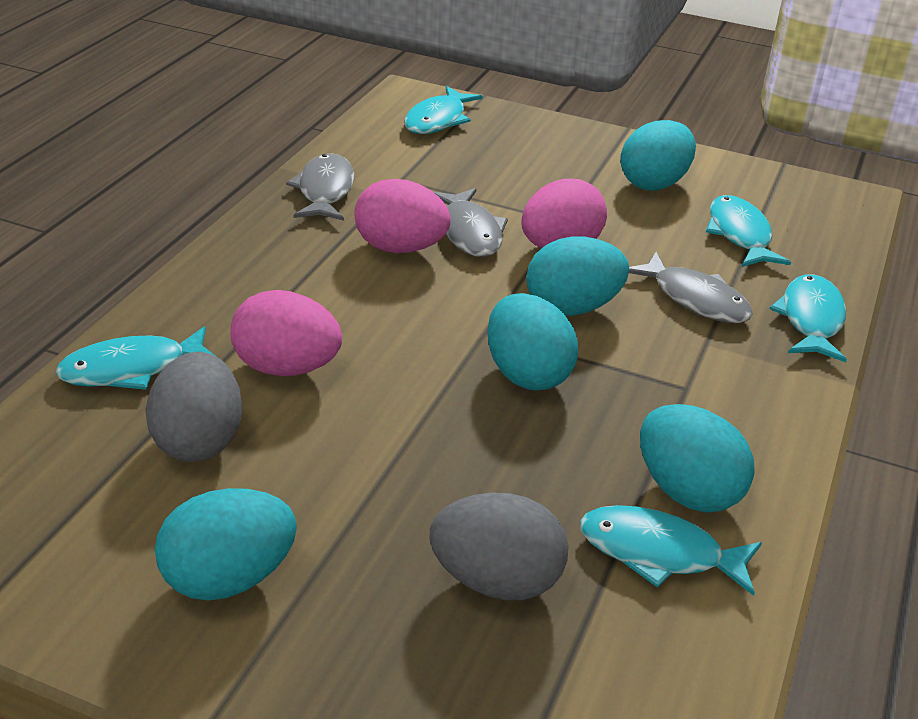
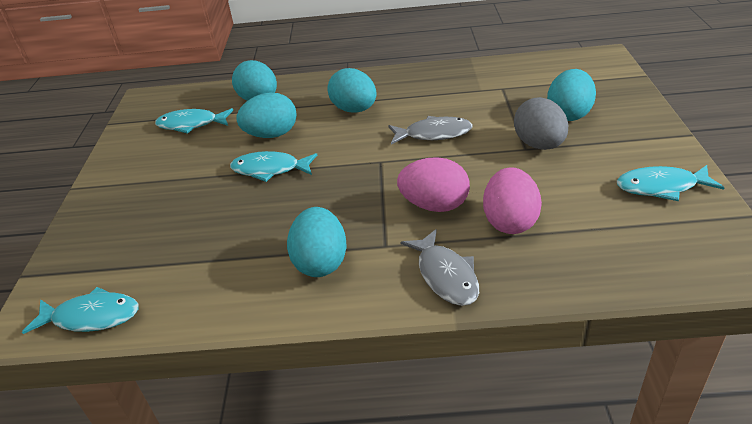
grey egg: [145,352,242,462] [429,492,569,600] = 2 -> [514,97,568,150] = 1
grey fish: [286,154,354,221] [433,188,508,257] [629,252,753,323] = 3 -> [388,116,473,144] [401,229,479,306] = 2
pink egg: [231,290,342,376] [354,179,451,253] [521,179,607,248] = 3 -> [397,157,470,212] [483,167,542,234] = 2
turquoise fish: [56,326,217,390] [404,86,483,134] [580,505,762,596] [706,195,791,267] [770,274,847,362] = 5 -> [22,287,139,334] [155,108,233,134] [230,151,317,182] [617,165,724,201] = 4

